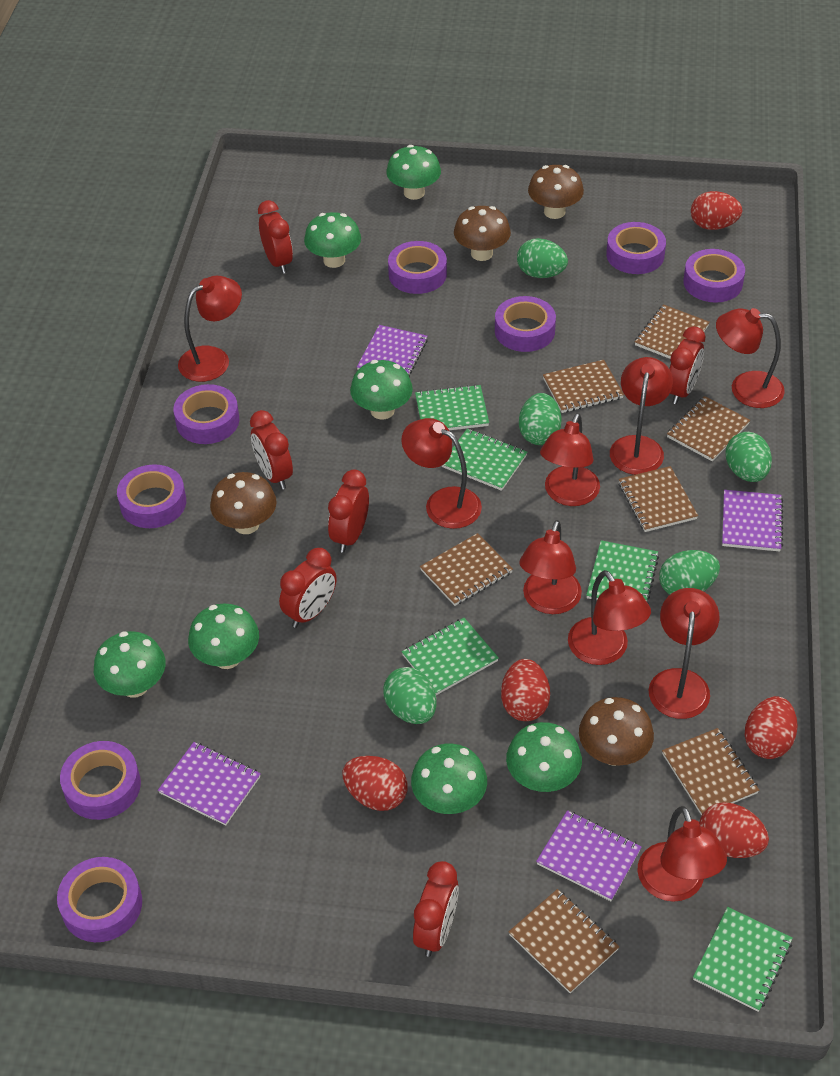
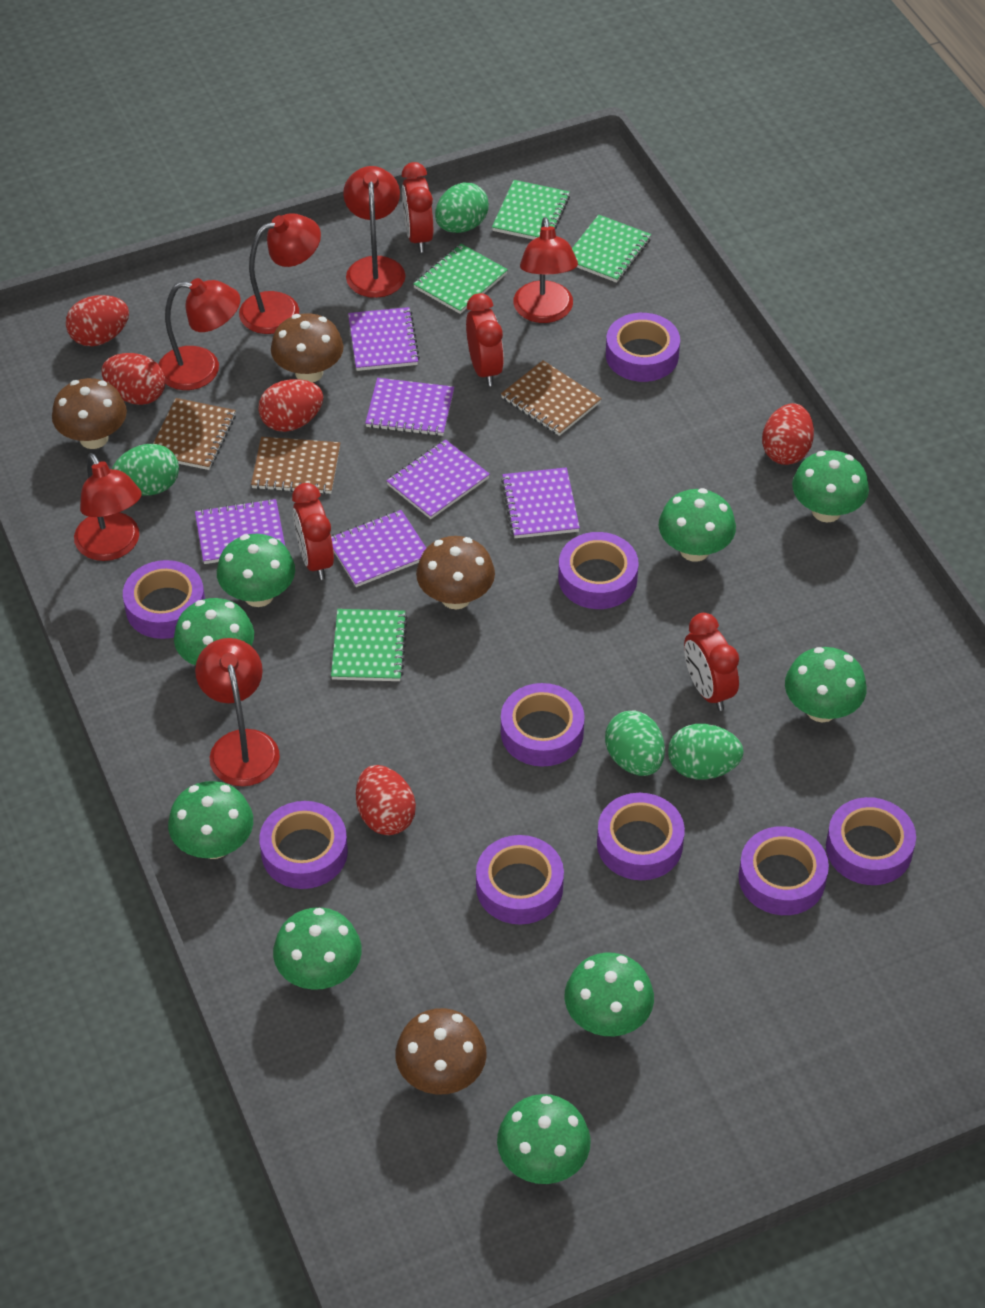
brown notebook: [420,533,513,606] [509,889,619,993] [543,360,624,413] [619,466,698,532] [635,304,710,359] [662,728,759,816] [667,396,750,461] = 7 -> [153,398,236,470] [251,437,340,494] [501,361,602,436] = 3
green egg: [383,667,437,724] [517,238,568,278] [519,393,562,445] [659,550,720,595] [725,432,772,482] = 5 -> [112,444,179,496] [435,182,489,233] [605,711,665,776] [668,724,744,780] = 4
green mushroom: [94,631,166,698] [188,603,259,669] [304,212,361,268] [350,360,413,420] [386,145,441,200] [411,744,487,814] [506,722,582,792] = 7 -> [168,781,253,859] [174,598,254,665] [217,534,295,607] [273,907,362,990] [497,1094,591,1184] [565,953,654,1036] [659,488,736,562] [785,647,867,722] [792,450,869,523] = 9
green notebook: [402,618,499,695] [415,384,489,430] [442,428,527,491] [586,540,659,604] [693,907,793,1012] = 5 -> [331,609,408,681] [413,244,508,314] [492,180,570,240] [572,215,651,283] = 4
purple notebook: [158,742,261,826] [357,325,428,377] [536,810,641,901] [722,490,783,552] = 4 -> [195,499,285,564] [331,510,426,587] [348,307,420,371] [365,378,454,436] [386,439,490,519] [501,468,580,538] = 6
purple tape: [57,857,142,942] [60,741,141,820] [117,464,186,528] [173,384,239,444] [388,241,447,294] [495,296,556,352] [606,222,666,274] [683,249,745,303] = 8 -> [123,560,205,639] [259,801,348,889] [476,835,564,925] [501,683,585,767] [558,532,639,609] [597,793,685,880] [606,313,680,382] [739,826,829,915] [826,797,916,885] = 9
red clock: [250,410,293,489] [258,200,293,274] [279,548,337,628] [328,470,369,553] [413,861,459,957] [669,326,705,404] = 6 -> [292,483,334,580] [401,162,433,252] [466,293,504,386] [684,613,739,711] = 4
red lamp: [178,276,242,382] [401,418,482,529] [519,520,582,614] [540,413,600,506] [568,570,651,665] [610,357,673,475] [637,806,727,902] [648,588,720,719] [716,308,785,408] = 9 -> [74,453,142,561] [158,278,241,390] [195,638,280,786] [239,213,321,334] [343,166,405,298] [513,217,578,323] = 6

